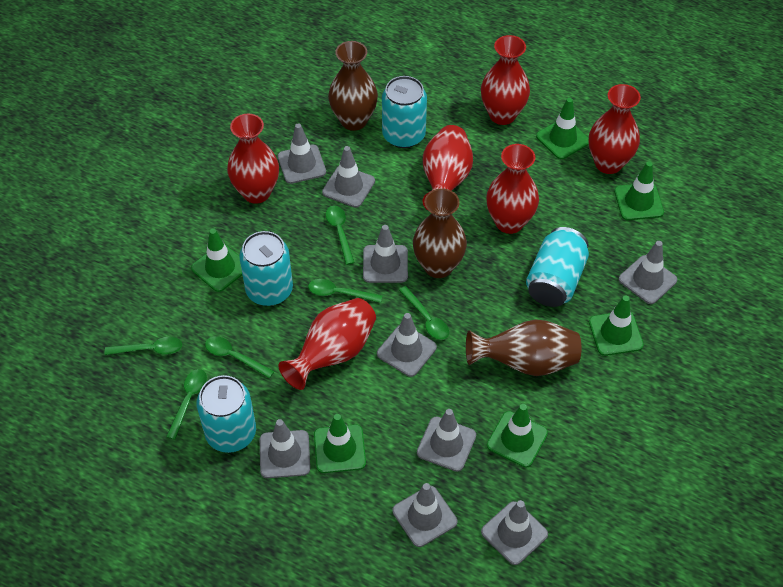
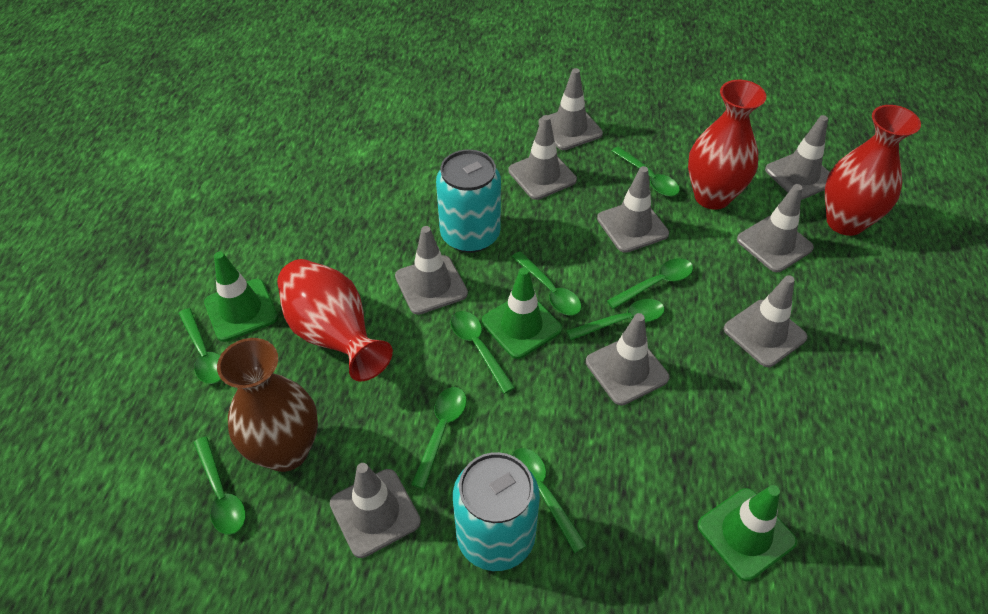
brown vase: [328,41,378,131] [413,188,467,278] [466,319,582,376] = 3 -> [217,338,318,472] = 1
green spoon: [105,337,182,355] [166,369,207,440] [205,336,274,378] [308,279,382,303] [326,206,355,265] [399,286,449,340] = 6 -> [178,308,221,384] [193,436,246,535] [411,387,466,489] [451,311,515,394] [511,448,587,553] [512,251,581,315] [567,299,665,340] [607,258,693,309] [611,147,680,196] = 9
green traffic cone: [191,228,242,292] [314,414,366,473] [487,404,548,468] [536,98,589,159] [589,296,644,356] [614,161,664,220] = 6 -> [204,252,278,342] [482,267,562,359] [698,485,797,581] = 3
red vase: [227,114,279,204] [278,298,376,390] [422,125,473,209] [481,35,530,125] [486,144,539,234] [589,84,641,174] = 6 -> [277,259,393,381] [688,80,766,210] [825,105,921,236] = 3
turquoise can: [197,375,256,453] [239,231,293,306] [382,76,427,148] [526,227,589,307] = 4 -> [436,150,501,253] [453,452,540,571] = 2

